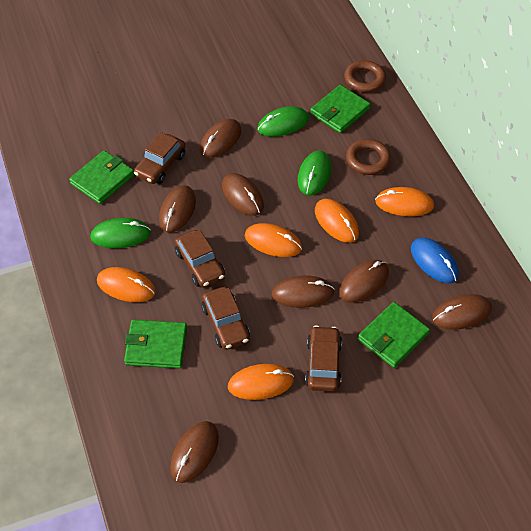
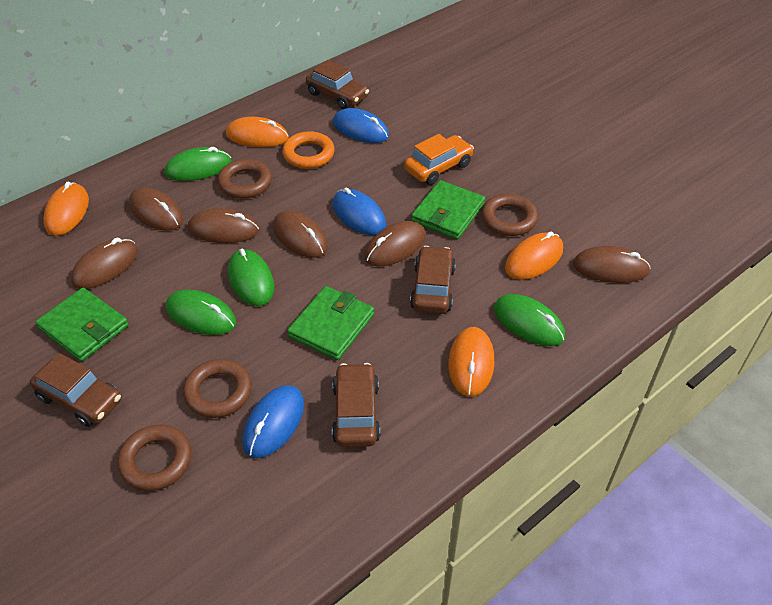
blue mouse: [411,238,459,283] = 1 -> [243,385,304,458] [333,108,389,143] [333,187,386,235] = 3
brown mouse: [159,185,196,232] [170,421,219,483] [200,119,241,158] [222,173,264,216] [272,276,335,308] [339,260,389,303] [432,294,492,330] = 7 -> [71,238,138,289] [129,187,183,231] [188,208,259,243] [273,211,328,258] [364,221,426,267] [573,246,651,283] = 6
brown ring: [344,60,386,93] [346,139,391,175] = 2 -> [117,425,191,491] [183,359,252,418] [217,159,272,199] [481,194,538,236] = 4
green mouse: [90,218,151,248] [257,106,309,137] [297,151,331,195] = 3 -> [165,147,231,181] [166,290,236,335] [228,249,274,306] [494,294,565,346] = 4
green wallet: [69,150,135,204] [124,319,187,369] [310,85,371,133] [358,302,430,368] = 4 -> [36,288,129,362] [287,286,374,360] [411,180,485,240] = 3
orange car: none = 0 -> [404,134,474,185] = 1
orange mouse: [97,267,156,302] [228,364,294,400] [245,223,302,257] [315,199,359,243] [375,187,434,217] = 5 -> [43,182,89,236] [226,117,289,147] [449,327,494,396] [505,232,563,280] = 4
orange ring: none = 0 -> [282,131,335,169] = 1

